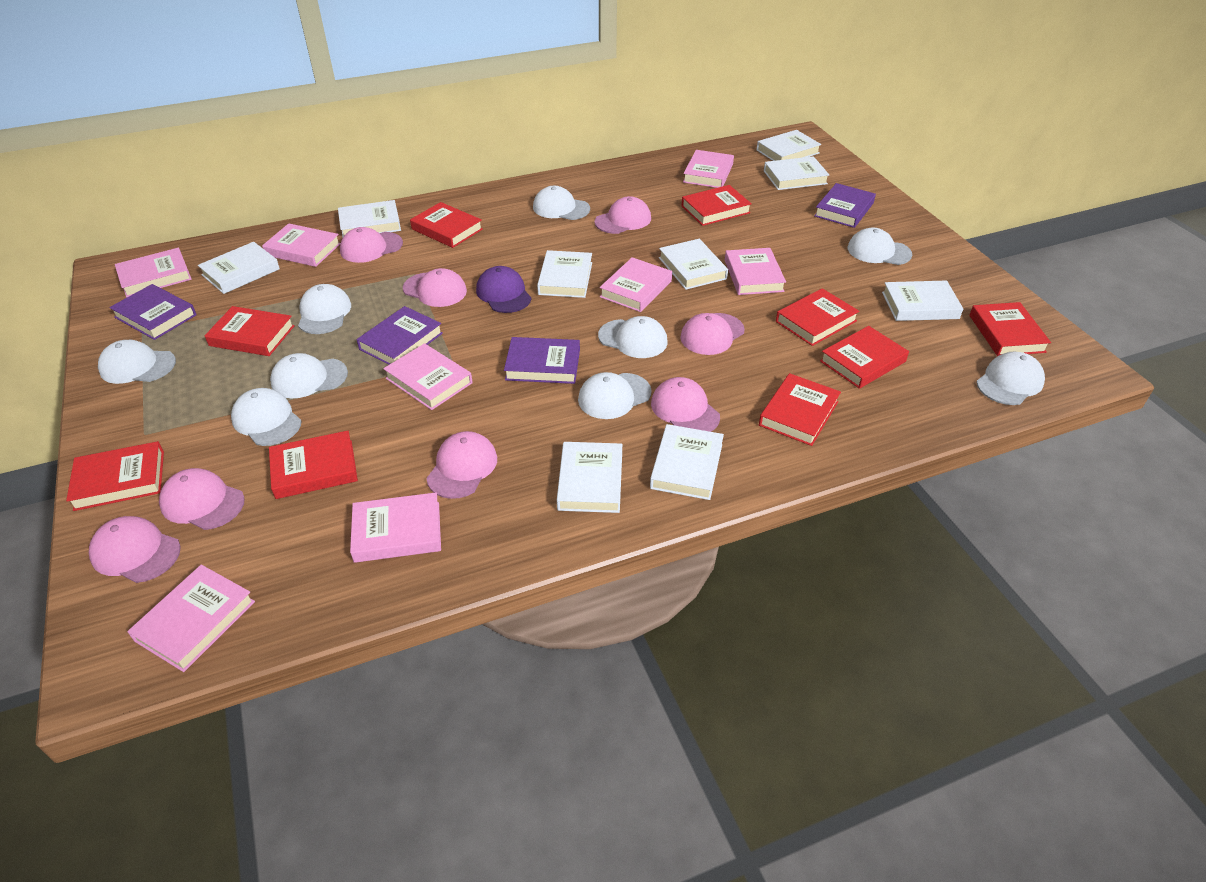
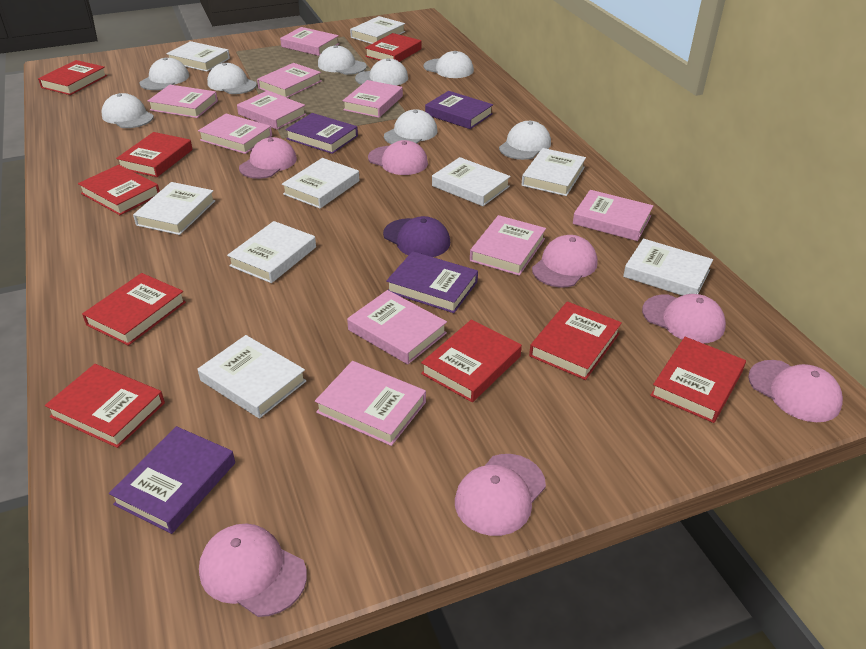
pink book: [115,248,192,297] [127,565,255,672] [262,223,341,267] [350,492,441,563] [383,343,472,410] [600,257,672,312] [683,150,734,188] [725,248,786,295] = 8 -> [148,85,218,118] [198,114,272,154] [237,91,306,129] [257,63,322,98] [280,27,339,56] [315,361,426,446] [343,80,403,118] [347,290,447,364] [470,215,546,276] [573,190,653,241] = 10
pink cap: [89,516,181,583] [159,468,245,530] [340,227,403,263] [403,268,467,307] [426,431,497,499] [595,196,651,234] [651,377,720,432] [680,313,745,355] = 8 -> [199,524,307,617] [239,137,297,179] [368,140,428,175] [455,454,546,536] [532,235,598,287] [642,294,726,343] [748,360,843,422] = 7
white cap: [98,340,176,384] [231,388,302,446] [270,353,348,398] [298,284,351,334] [533,186,590,220] [578,372,652,419] [598,316,668,358] [848,227,912,265] [977,352,1045,405] = 9 -> [101,93,154,128] [139,57,189,90] [207,63,257,94] [318,45,367,75] [355,58,408,86] [384,109,437,144] [424,51,474,78] [499,121,551,160] = 8

